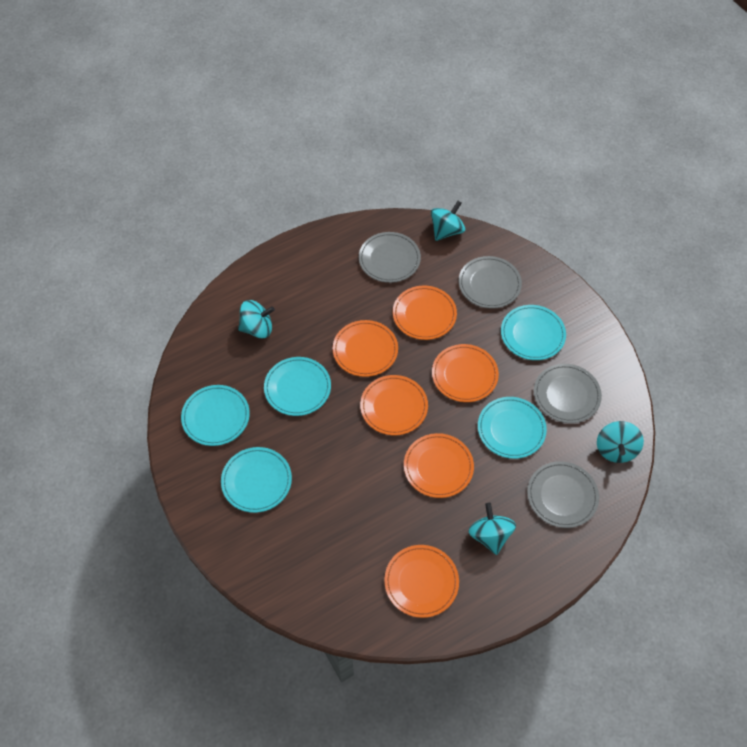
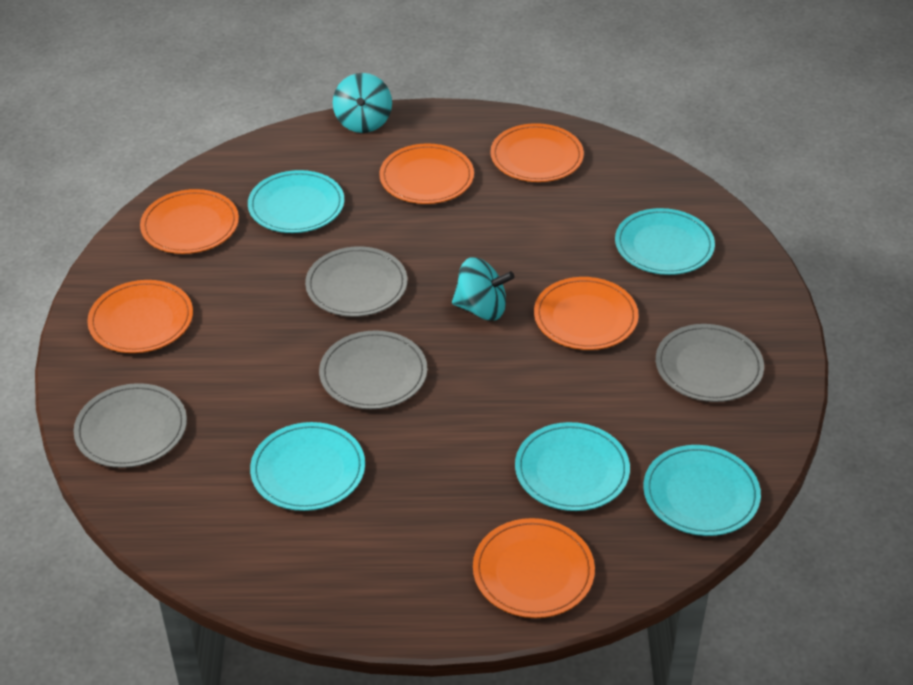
turquoise spinning top: [238,300,275,338] [431,201,465,241] [468,503,516,555] [597,421,644,463] = 4 -> [333,73,392,133] [452,257,514,321] = 2

